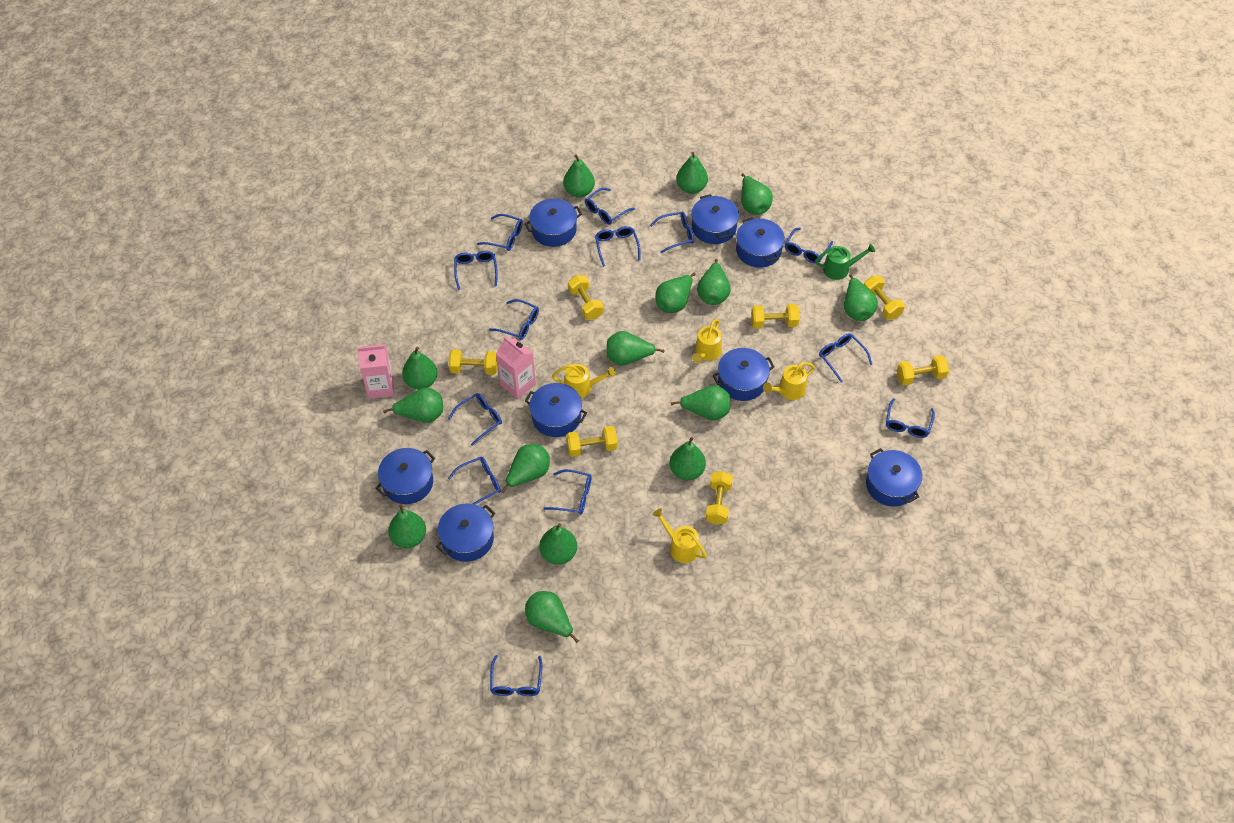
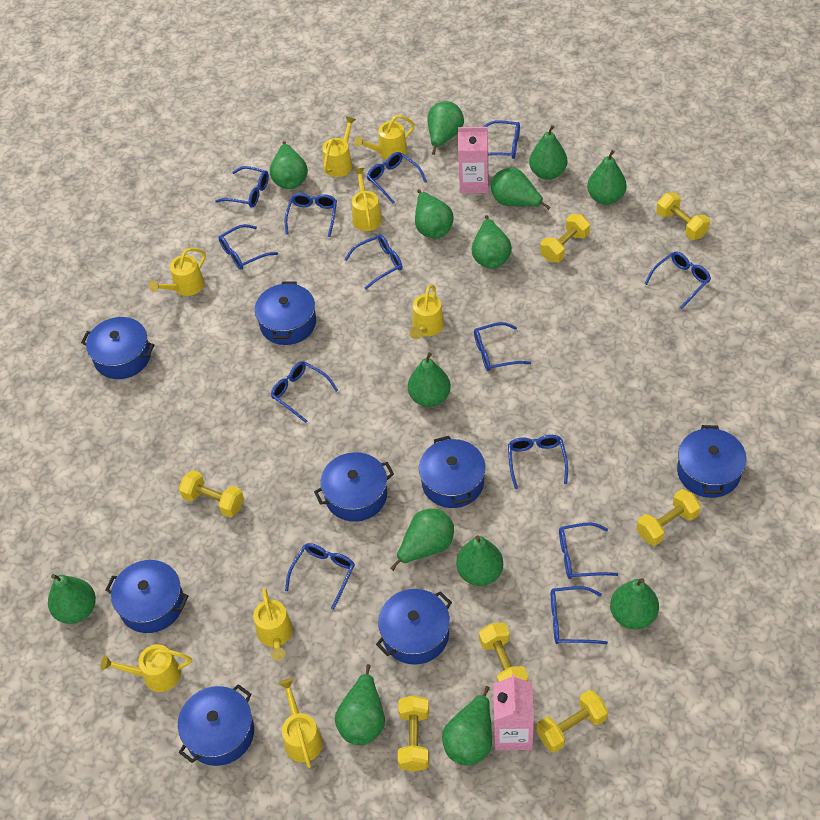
green pear: [383,387,443,423] [388,504,426,548] [402,347,438,390] [500,444,550,493] [525,591,579,643] [539,523,577,565] [563,154,595,198] [607,331,665,366] [655,273,696,313] [670,437,706,480] [671,385,730,421] [676,152,708,194] [697,259,731,305] [741,173,773,215] [844,274,878,321] = 15 -> [48,574,96,624] [270,141,308,189] [335,664,385,745] [390,509,454,571] [408,352,451,407] [415,189,453,238] [427,101,464,155] [442,686,492,766] [456,536,503,586] [472,215,512,268] [491,168,551,210] [529,125,567,180] [587,150,627,205] [610,578,659,629] = 14
green watering can: [815,244,875,280] = 1 -> none = 0
yellow watering can: [552,364,616,398] [652,508,707,563] [692,319,722,363] [763,362,815,400] = 4 -> [101,644,192,692] [149,248,206,296] [253,588,293,661] [279,678,323,768] [322,116,356,177] [352,168,382,231] [354,115,415,159] [410,285,444,339] = 8

